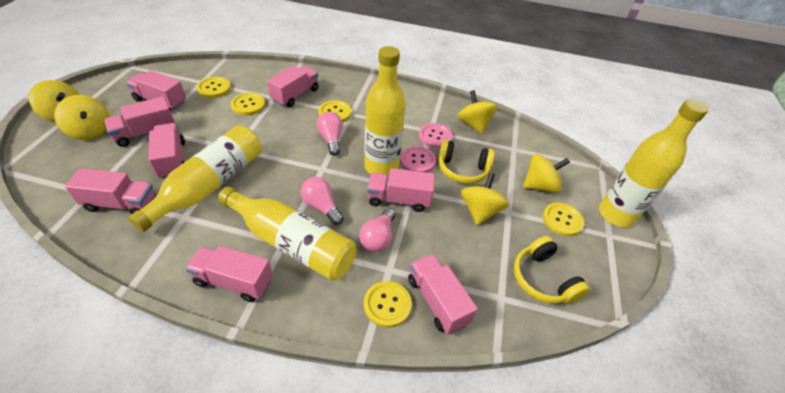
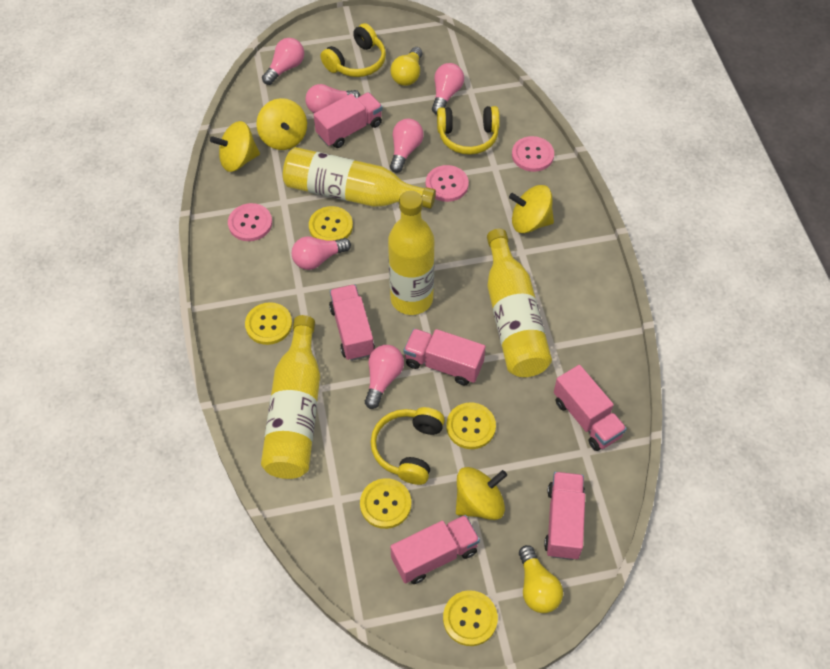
pink button: [400,146,436,173] [419,123,453,148] = 2 -> [228,203,272,241] [426,165,469,202] [512,136,554,172] = 3
pink light bulb: [301,177,344,225] [316,112,343,156] [359,208,395,252] = 3 -> [262,38,304,85] [292,236,351,270] [305,84,360,113] [365,345,404,409] [390,119,424,173] [432,63,464,115] = 6
pink truck: [65,168,156,214] [104,97,175,147] [126,70,186,111] [149,123,185,179] [185,246,273,302] [267,66,319,107] [367,168,435,212] [408,254,478,335] = 8 -> [314,92,383,148] [329,284,375,361] [390,515,480,584] [404,329,486,385] [544,472,585,560] [554,365,627,451] = 6
yellow headphones: [438,140,495,184] [514,236,590,304] = 2 -> [321,23,386,77] [371,407,445,485] [437,106,500,155] = 3
yellow light bulb: none = 0 -> [391,47,423,86] [519,545,563,613] = 2
yellow spinning top: [29,80,80,122] [54,95,110,140] [457,90,497,134] [461,173,509,225] [523,154,570,193] = 5 -> [210,121,260,172] [256,98,307,150] [456,467,507,520] [509,185,554,233] = 4

